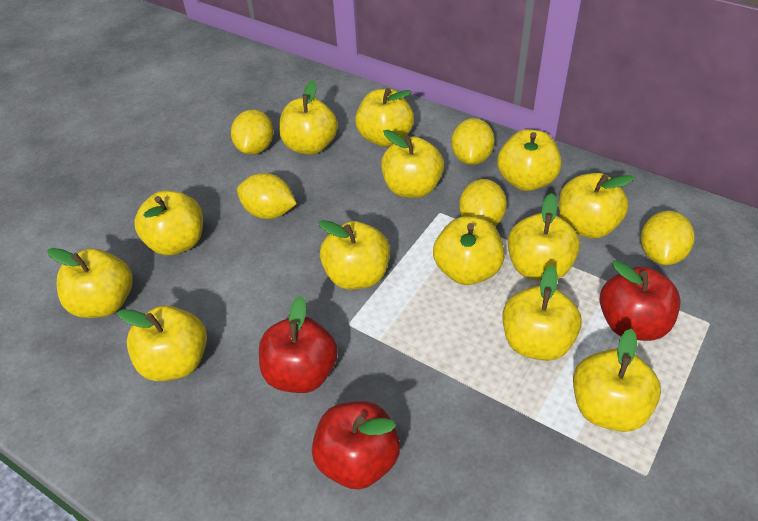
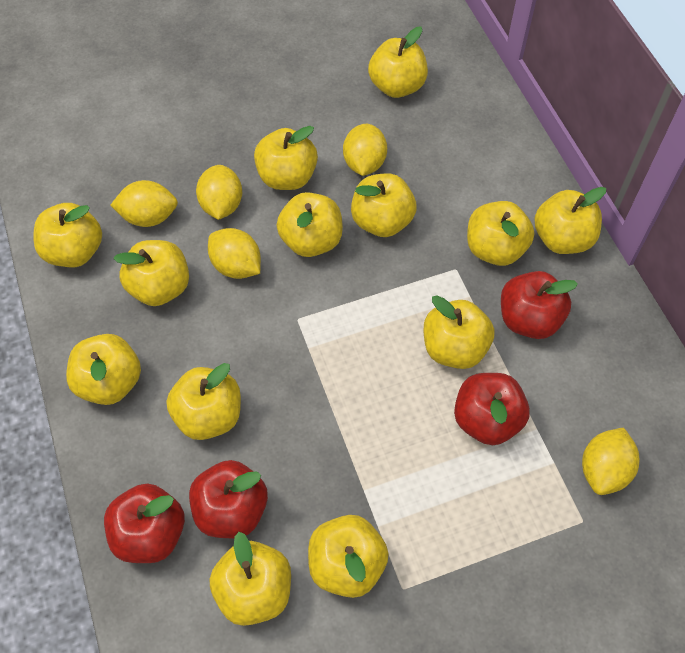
red apple: [259,296,338,393] [312,401,400,489] [600,261,681,341] = 3 -> [104,483,185,563] [189,460,268,538] [454,373,530,445] [501,271,578,339] = 4

